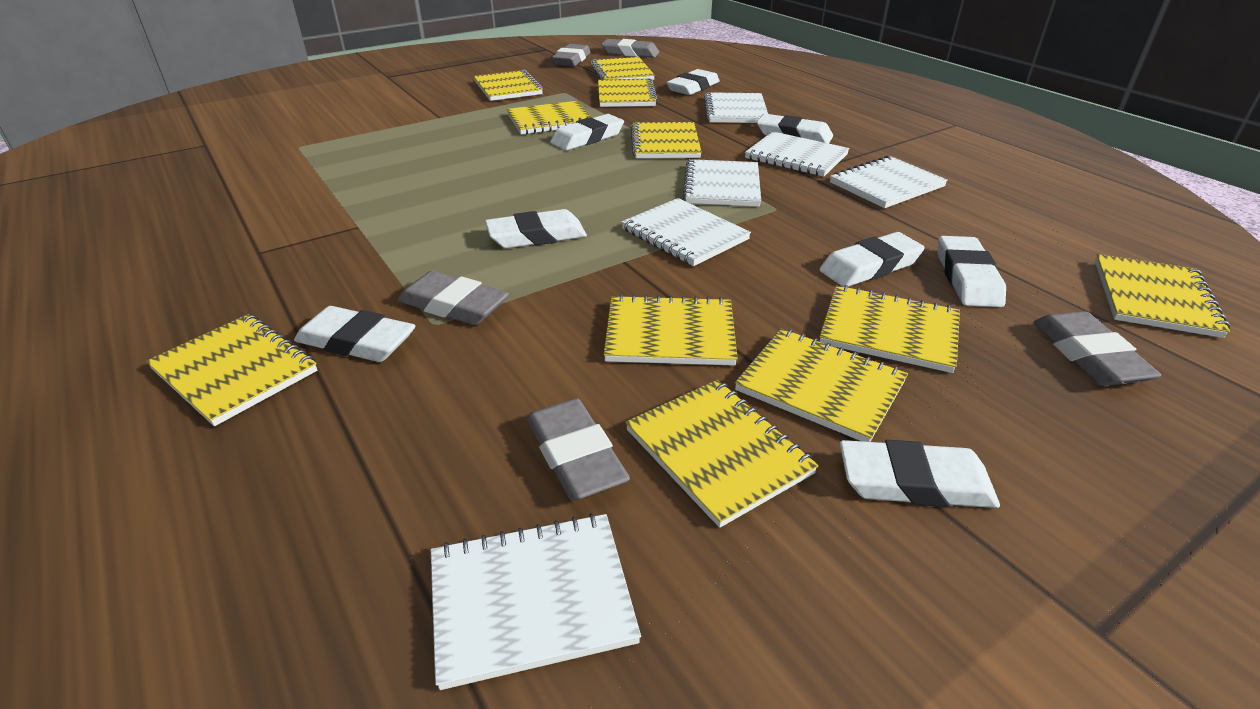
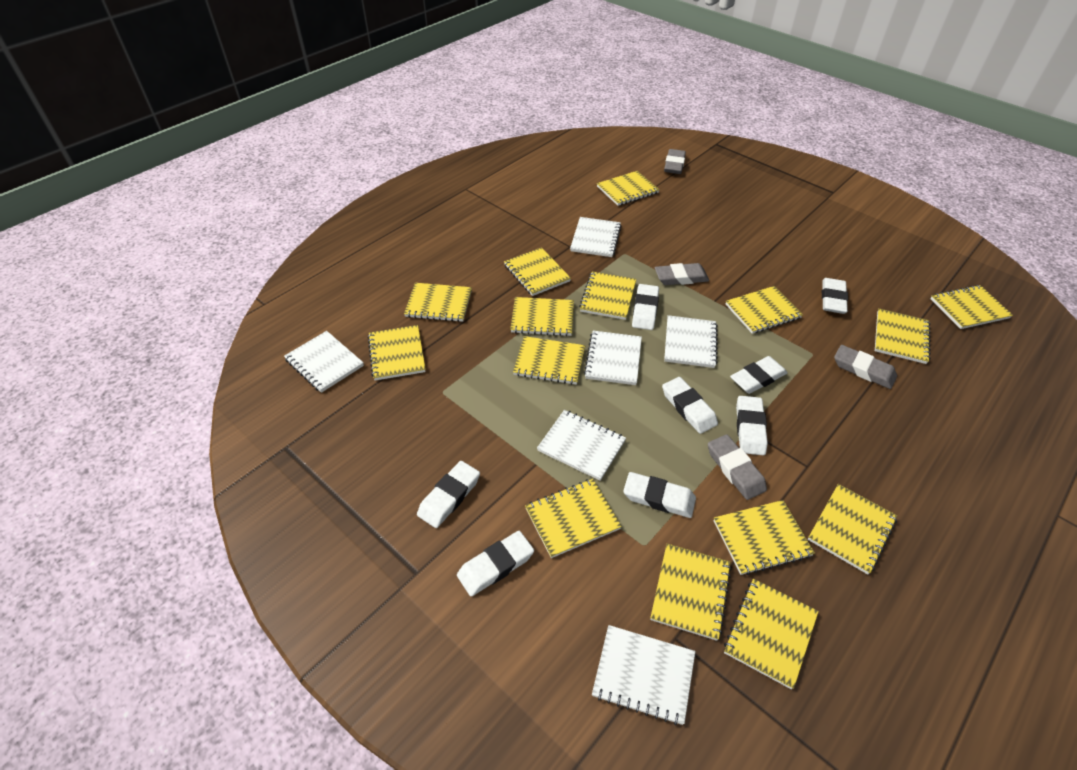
grey eraser: [398,271,509,325] [527,398,630,501] [552,44,591,67] [601,39,659,58] [1033,311,1161,386] = 5 -> [655,263,709,285] [664,149,686,174] [708,434,767,500] [834,345,897,389] = 4
yellow notebook: [146,314,317,426] [473,69,543,101] [507,101,593,135] [590,57,655,80] [598,78,658,107] [604,294,738,366] [625,380,818,528] [631,122,702,158] [735,328,908,442] [819,285,960,373] [1095,254,1230,338] = 11 -> [368,325,426,380] [404,283,472,322] [504,247,571,296] [510,297,574,336] [513,336,585,385] [525,479,622,558] [579,271,636,320] [597,171,660,206] [650,544,732,641] [713,500,815,575] [724,579,819,690] [726,286,803,334] [808,484,897,574] [875,308,930,364] [930,285,1013,329] = 15

